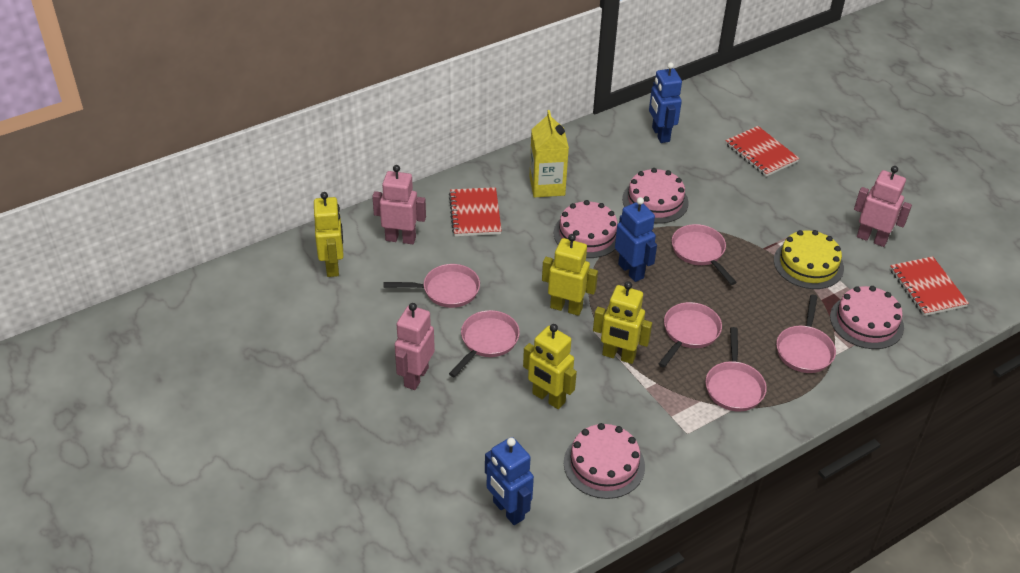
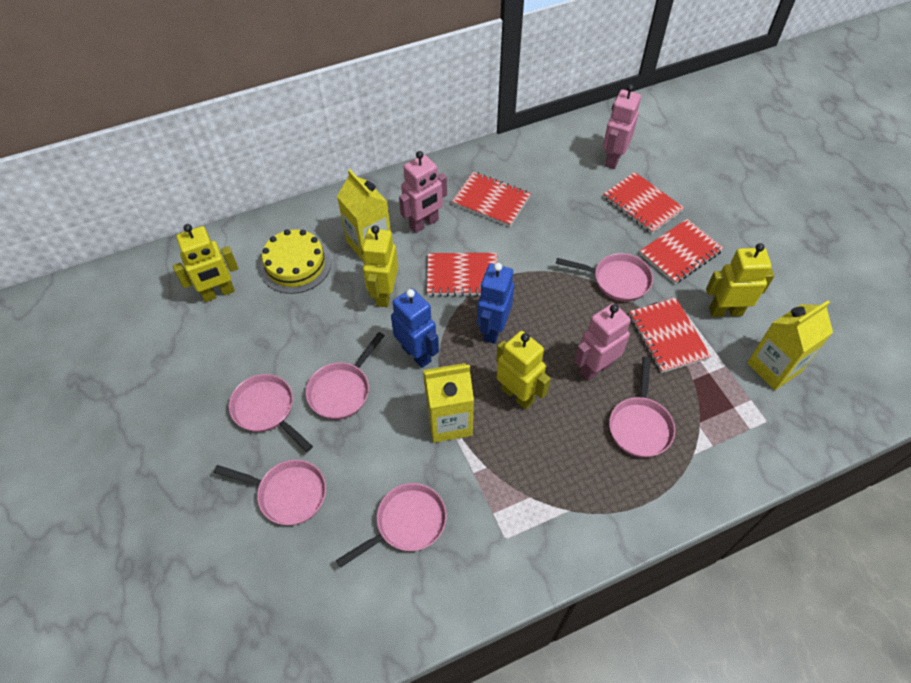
blue robot: [485,437,534,525] [615,197,657,282] [649,62,682,143] = 3 -> [391,288,439,368] [477,263,514,344] = 2
pink cake: [554,200,617,258] [564,423,645,499] [622,168,689,223] [830,286,904,349] = 4 -> none = 0
red notebook: [449,187,502,236] [725,126,800,177] [890,256,969,316] = 3 -> [427,253,497,296] [452,172,531,227] [603,172,684,234] [629,298,711,373] [639,219,723,284] = 5
yellow carton: [529,110,569,198] = 1 -> [337,169,391,262] [423,363,474,443] [747,301,833,390] = 3

